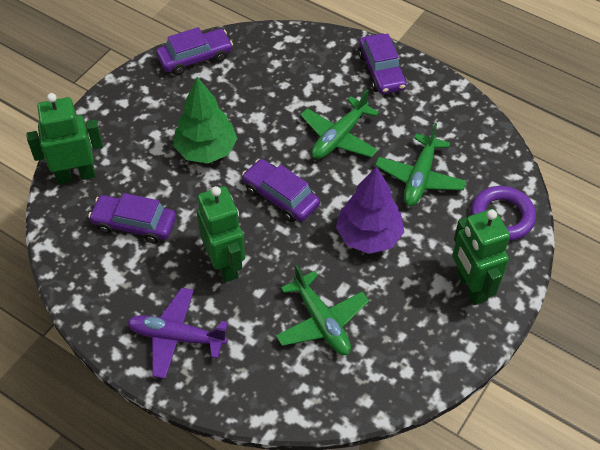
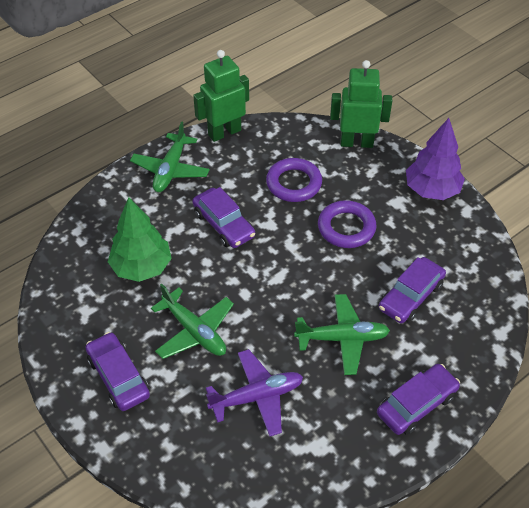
green robot: [26,93,103,185] [197,186,245,282] [452,209,510,305] = 3 -> [193,50,249,142] [330,60,392,148] = 2
purple ring: [471,186,536,241] = 1 -> [266,158,322,202] [318,200,376,248] = 2

